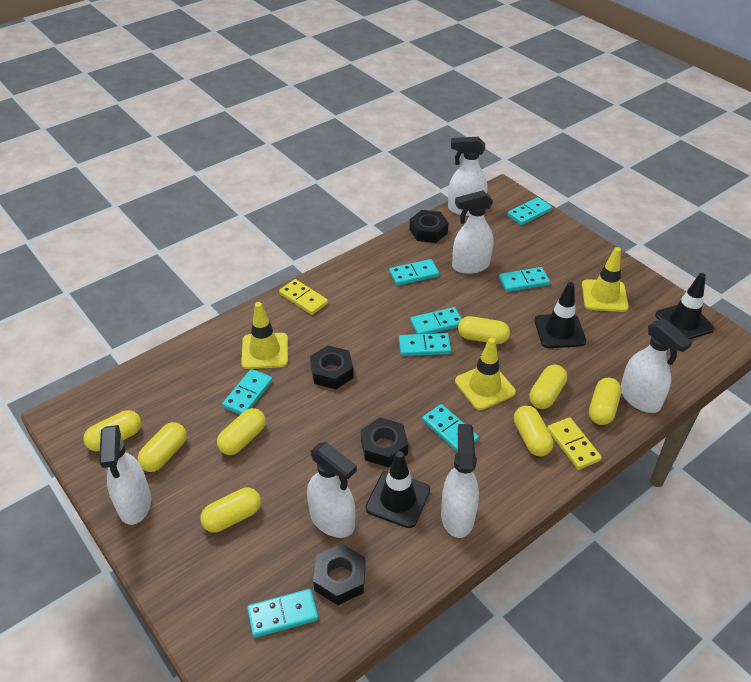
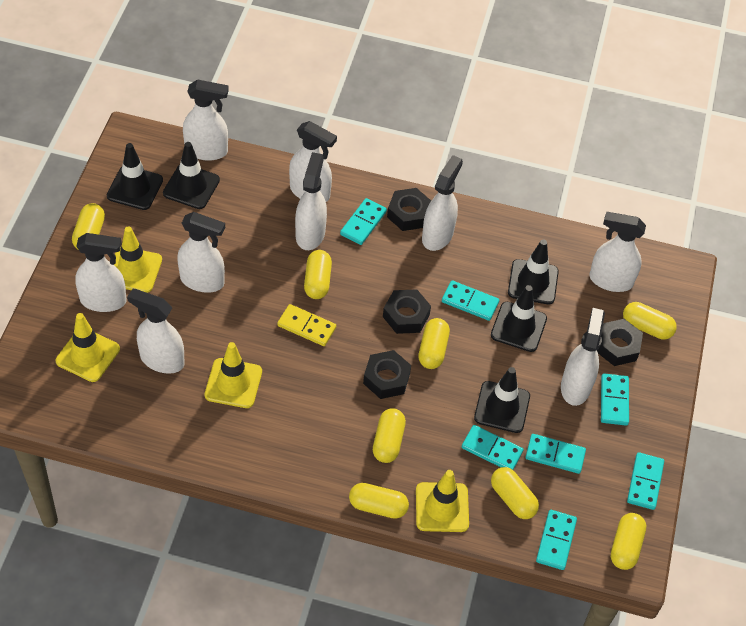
black traffic cone: [365,451,430,528] [534,282,586,348] [655,273,714,339] = 3 -> [107,143,163,210] [163,142,220,209] [474,367,530,433] [491,285,547,352] [508,240,559,304] = 5
turquoise domino: [222,369,273,415] [247,589,318,638] [389,259,439,286] [399,333,451,356] [410,307,462,334] [422,404,479,452] [499,267,550,292] [507,197,552,225] = 8 -> [340,198,387,245] [442,281,499,321] [462,425,524,470] [526,434,586,474] [536,510,577,570] [601,373,629,426] [627,452,664,510] = 7
white spray bottle: [99,425,151,525] [307,442,357,538] [441,424,479,538] [448,137,487,216] [452,190,494,274] [621,319,692,413] = 6 -> [75,233,127,312] [127,289,185,374] [177,212,225,293] [183,79,229,161] [289,121,337,202] [295,152,327,250] [422,155,463,251] [561,308,605,406] [590,212,646,292] = 9
yellow domino: [279,279,328,315] [547,417,602,470] = 2 -> [277,304,336,346] = 1
yellow traffic cone: [241,302,288,369] [455,338,516,410] [582,247,629,312] = 3 -> [56,313,120,382] [114,226,162,293] [205,342,262,408] [416,470,469,532] = 4

